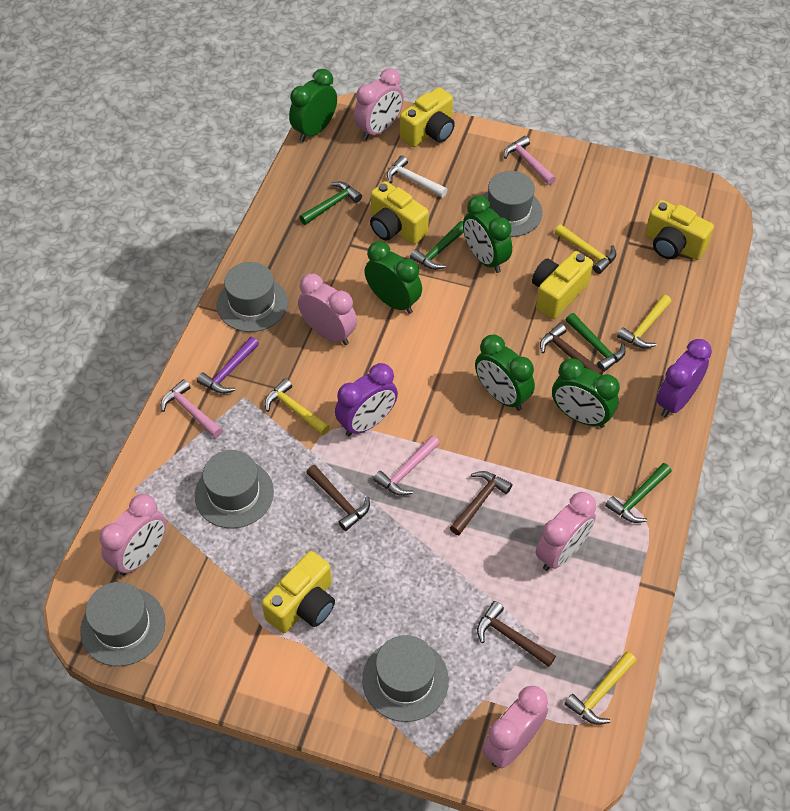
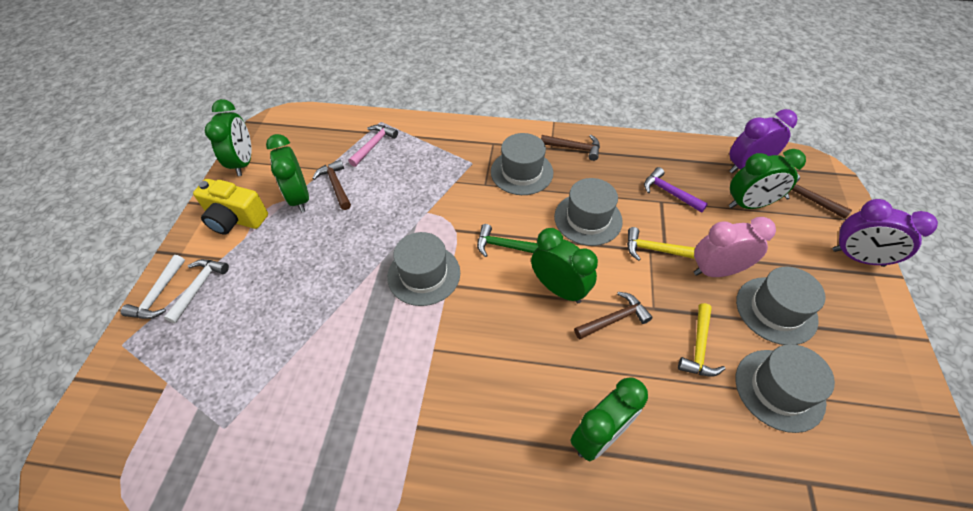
green hammer: [299,182,362,225] [410,221,464,270] [566,313,626,372] [605,463,672,523] = 4 -> [477,224,538,257] = 1
pink clock: [100,494,166,576] [298,273,357,345] [354,68,403,140] [482,686,548,768] [535,492,596,571] = 5 -> [694,217,776,277] = 1
pink hammer: [161,379,223,438] [373,435,440,496] [504,136,556,185] = 3 -> [348,125,398,167] = 1
white hammer: [387,155,448,198] = 1 -> [121,255,185,319] [164,259,229,323] = 2
yellow camera: [262,551,335,633] [370,181,429,244] [400,87,455,147] [532,251,593,319] [645,200,714,260] = 5 -> [193,179,268,235] = 1
yellow hammer: [265,378,330,435] [555,224,616,274] [564,652,636,725] [617,295,671,348] = 4 -> [627,227,695,261] [678,303,725,377] = 2

